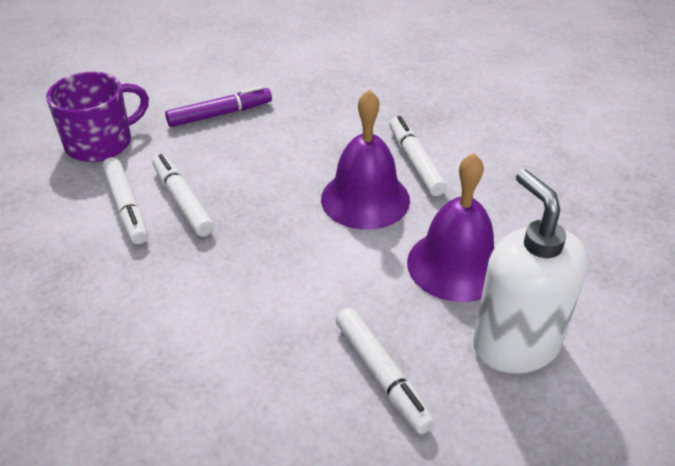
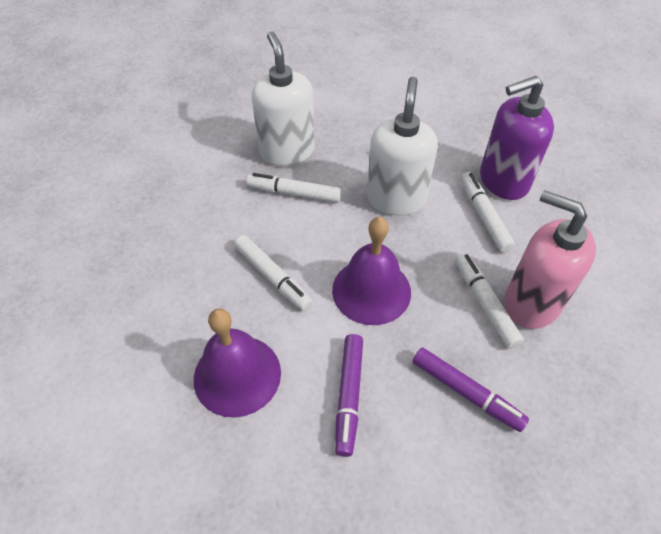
pink soap dispenser: none = 0 -> [504,190,596,329] = 1
purple marker: [165,86,272,127] = 1 -> [335,334,363,457] [413,348,529,432] = 2
purple mug: [46,72,149,162] = 1 -> none = 0
purple soap dispenser: none = 0 -> [480,76,554,200] = 1
white soap dispenser: [473,169,588,374] = 1 -> [252,31,315,166] [367,76,438,216] = 2

